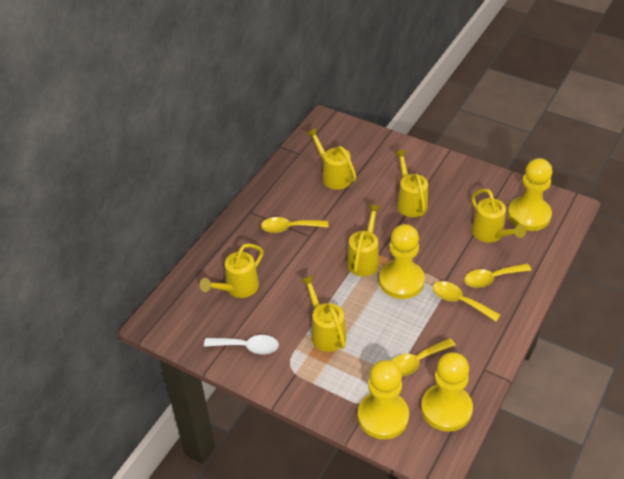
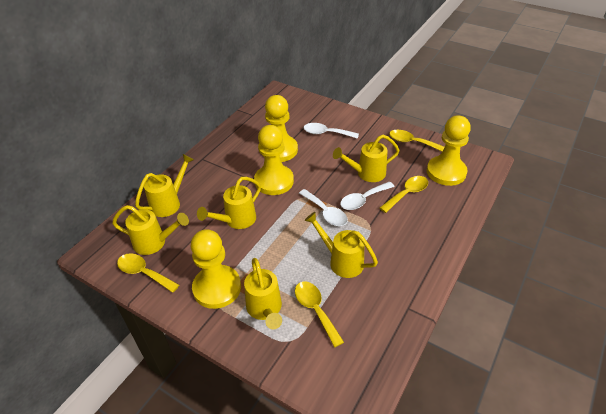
white spoon: [204,335,279,354] = 1 -> [299,189,348,226] [304,123,359,139] [340,182,395,210] = 3

